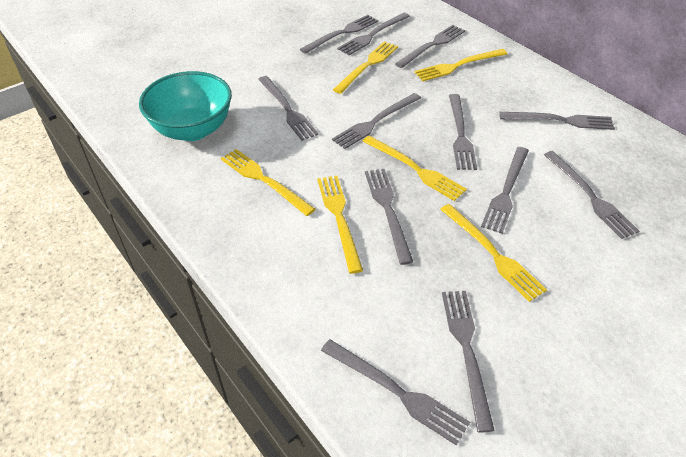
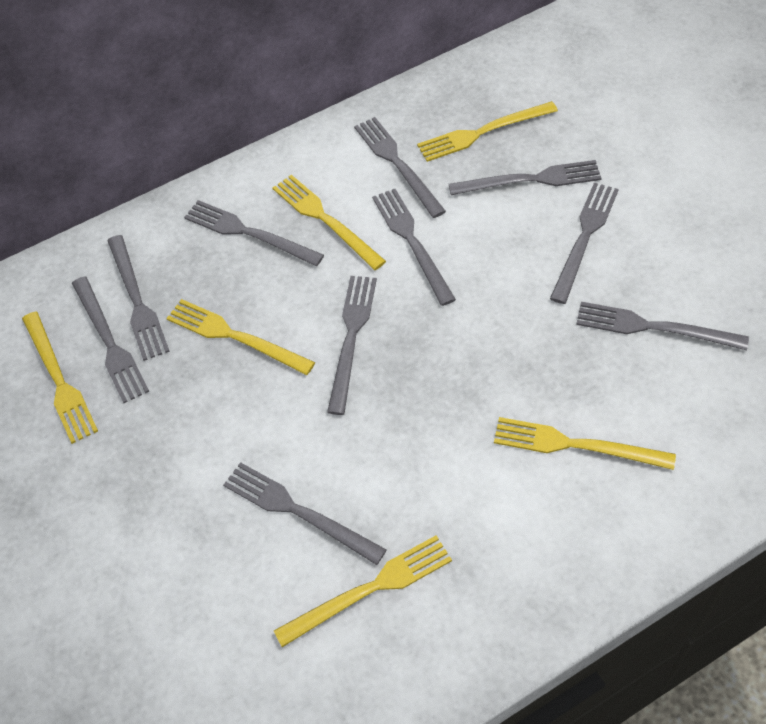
grey fork: [258,76,319,141] [300,15,378,54] [321,339,470,446] [332,93,421,149] [337,13,410,55] [365,169,414,265] [395,25,465,68] [442,291,495,432] [449,94,477,170] [481,147,529,234] [499,112,615,130] [544,151,639,239] = 12 -> [72,276,149,403] [107,235,170,361] [184,200,324,266] [223,462,387,565] [327,276,377,415] [354,117,446,218] [372,189,456,306] [449,160,602,195] [550,182,619,304] [576,302,749,350] = 10
turquoise bowl: [139,71,232,141] = 1 -> none = 0

